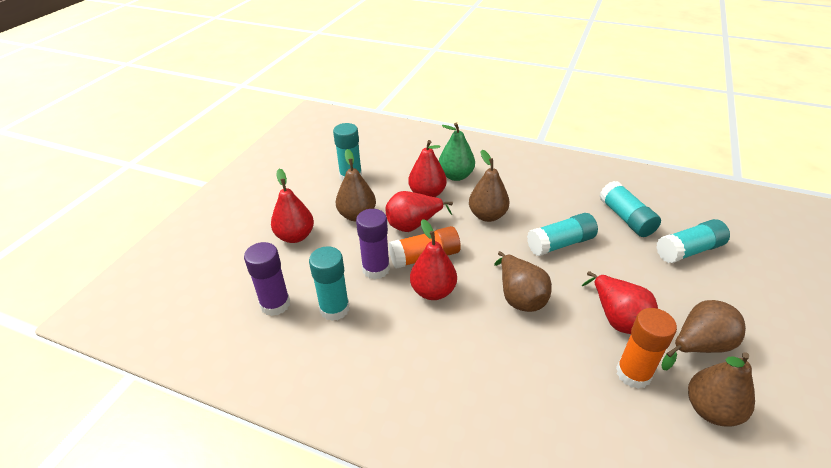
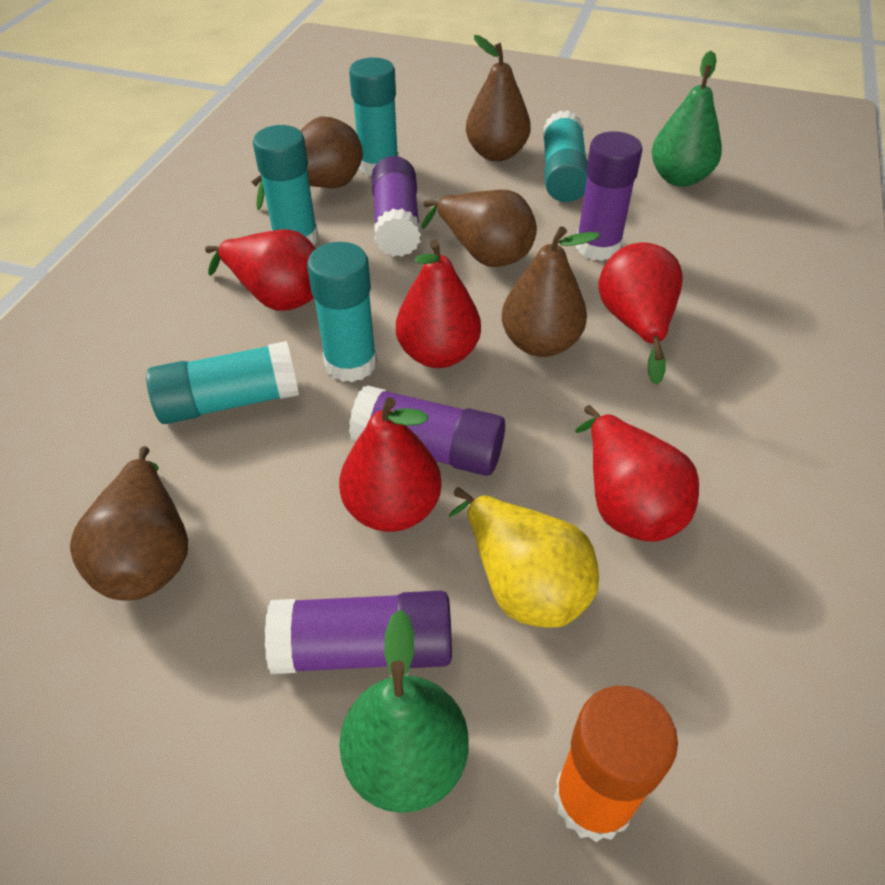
green pear: [439,122,475,181] = 1 -> [339,610,469,813] [651,51,722,187] = 2
orange glue stick: [389,226,461,269] [616,308,677,389] = 2 -> [554,686,678,842] = 1
purple glue stick: [244,242,290,316] [356,209,390,279] = 2 -> [265,591,452,674] [349,386,505,476] [372,156,421,257] [575,131,643,261] = 4
yellow pear: none = 0 -> [449,487,599,628] = 1

